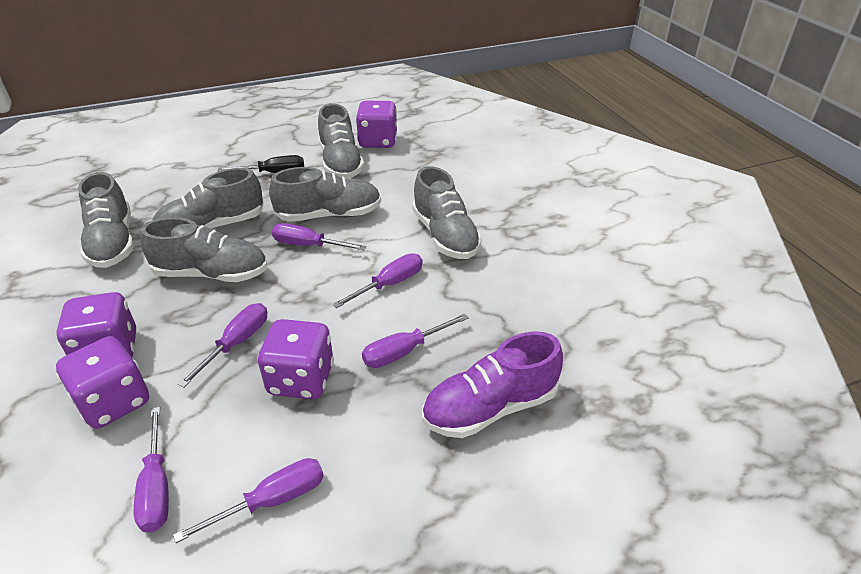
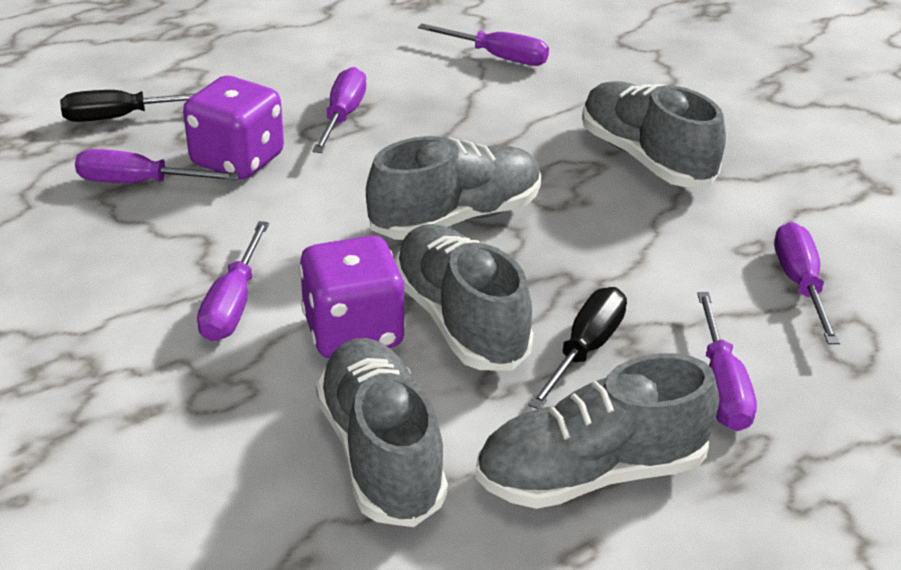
black screwdriver: [218,155,304,173] = 1 -> [60,90,196,122] [528,287,627,409] = 2
grey shoe: [78,172,134,268] [140,217,267,282] [153,168,264,229] [269,167,381,222] [318,104,364,179] [412,166,482,259] = 6 -> [316,338,448,527] [366,136,541,240] [395,224,534,370] [475,353,719,509] [582,81,726,187] = 5
purple dice: [56,292,136,357] [56,336,149,429] [258,319,334,399] [356,101,397,148] = 4 -> [183,76,284,179] [299,235,406,358] = 2
purple shoe: [422,331,563,438] = 1 -> none = 0

